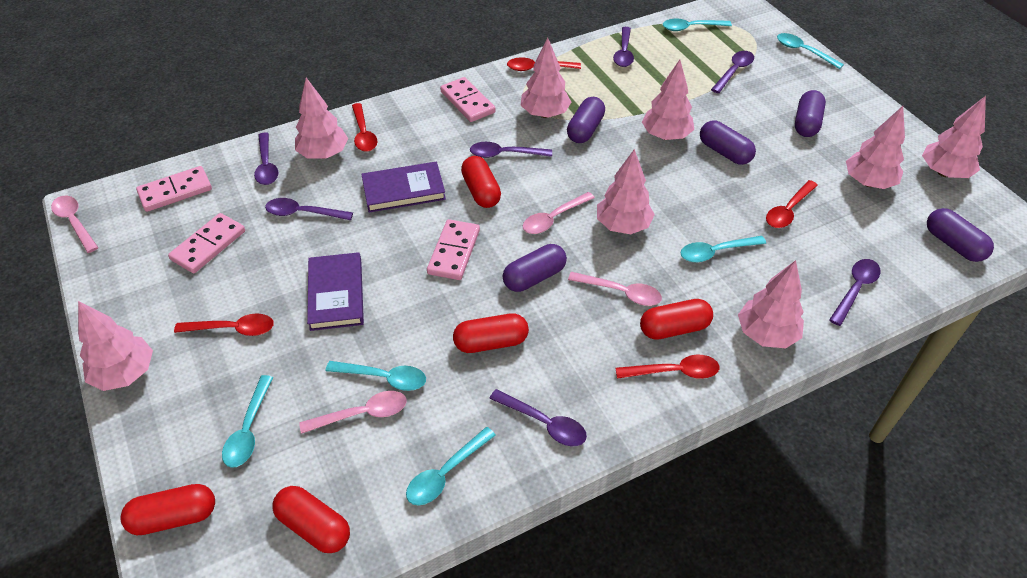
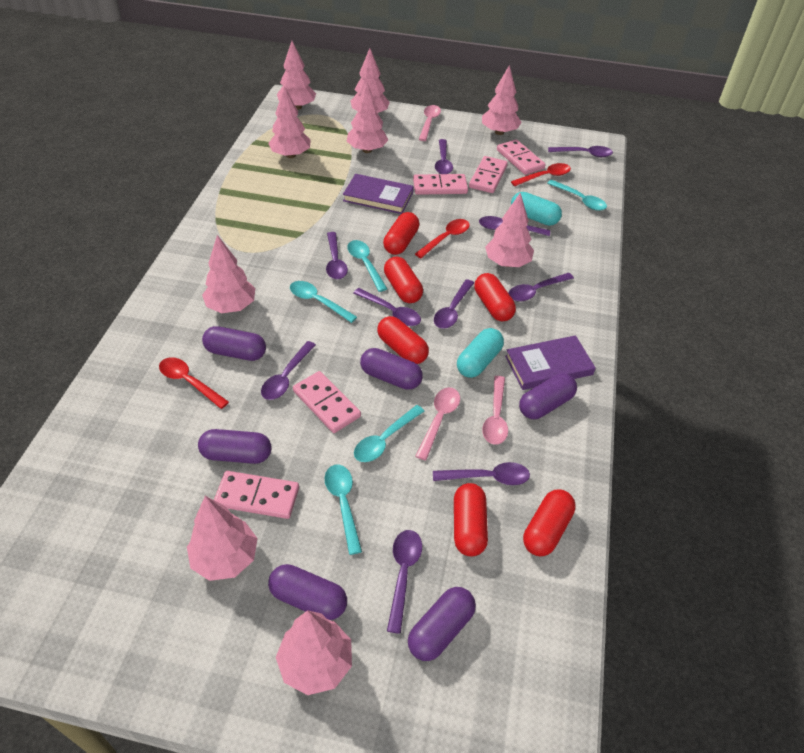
pink domino: [136,166,212,212] [168,213,245,274] [427,219,480,280] [440,77,496,122] = 4 -> [214,471,299,519] [293,371,361,433] [413,174,468,195] [469,156,508,193] [497,139,545,175] = 5
pink spoon: [51,196,99,253] [299,391,407,434] [523,192,595,234] [568,272,662,306] = 4 -> [415,387,460,460] [419,105,441,141] [482,376,508,445] = 3
pink tree: [78,301,153,391] [295,78,348,159] [521,38,572,118] [597,149,655,234] [642,60,694,140] [738,260,804,348] [846,106,905,189] [922,96,986,178] = 8 -> [187,496,258,581] [202,235,255,313] [268,86,311,158] [276,610,352,695] [277,41,316,110] [347,82,388,153] [350,48,390,113] [482,65,522,135] [485,193,534,267] = 9
purple capsule: [503,244,567,292] [567,97,605,143] [700,121,756,165] [795,90,826,137] [927,208,994,262] = 5 -> [198,429,272,464] [202,326,266,361] [268,564,347,620] [360,348,423,390] [408,587,476,661] [519,373,577,419] = 6
purple spoon: [254,132,278,185] [265,198,353,220] [470,142,552,158] [489,389,587,446] [613,27,634,67] [711,51,754,93] [829,259,881,326] = 7 -> [261,341,316,400] [326,232,348,279] [353,288,421,326] [387,530,422,634] [433,462,530,485] [434,279,474,329] [435,139,453,174] [479,216,550,236] [508,273,574,302] [548,146,613,157] = 10
red capsule: [120,484,215,535] [272,486,350,553] [453,313,529,353] [461,156,501,208] [640,299,713,340] = 5 -> [377,316,429,364] [383,212,419,255] [384,256,423,303] [454,483,488,556] [474,273,516,321] [523,490,576,556] = 6
red spoon: [174,313,274,336] [352,103,377,152] [507,57,581,71] [615,355,719,379] [766,180,818,228] = 5 -> [159,357,229,409] [415,219,470,258] [511,163,571,186] = 3
turquoise capsule: none = 0 -> [457,328,504,378] [511,192,562,226] = 2
turquoise spoon: [222,375,273,468] [325,361,426,391] [406,427,496,506] [663,19,732,31] [681,236,766,263] [777,33,844,69] = 6 -> [290,281,357,323] [325,465,362,555] [347,240,387,292] [354,405,424,462] [547,180,607,211] = 5

